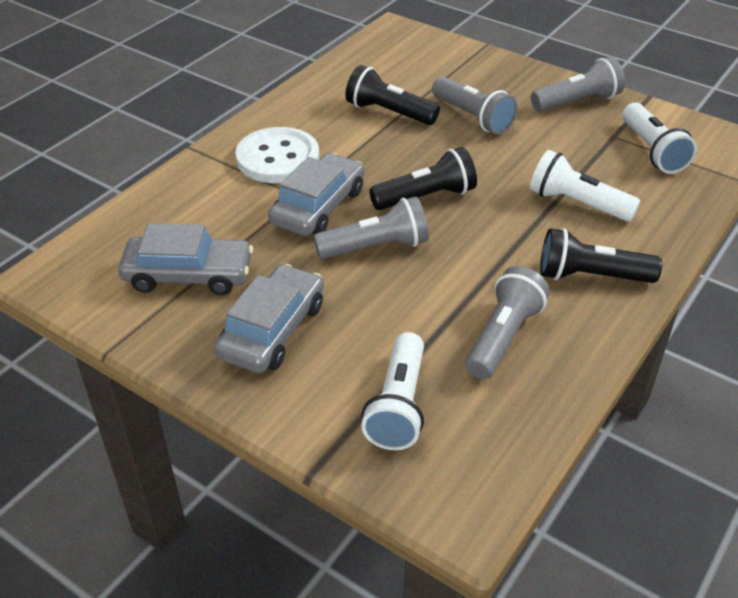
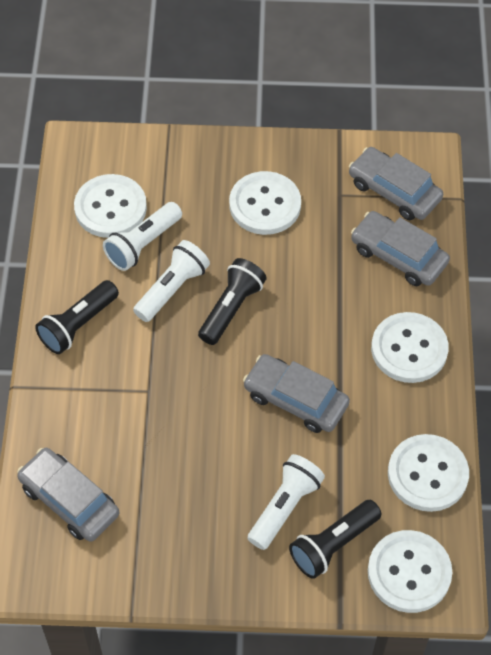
grey car: [118,223,253,295] [214,264,324,373] [268,153,365,236] = 3 -> [17,448,119,542] [243,354,350,433] [349,147,443,220] [351,211,450,286] = 4
grey flashlight: [314,196,429,259] [432,77,517,134] [465,266,550,379] [531,57,625,112] = 4 -> none = 0
white button: [235,127,319,183] = 1 -> [74,174,147,238] [229,171,301,235] [368,530,452,613] [371,312,449,383] [388,434,469,512] = 5

